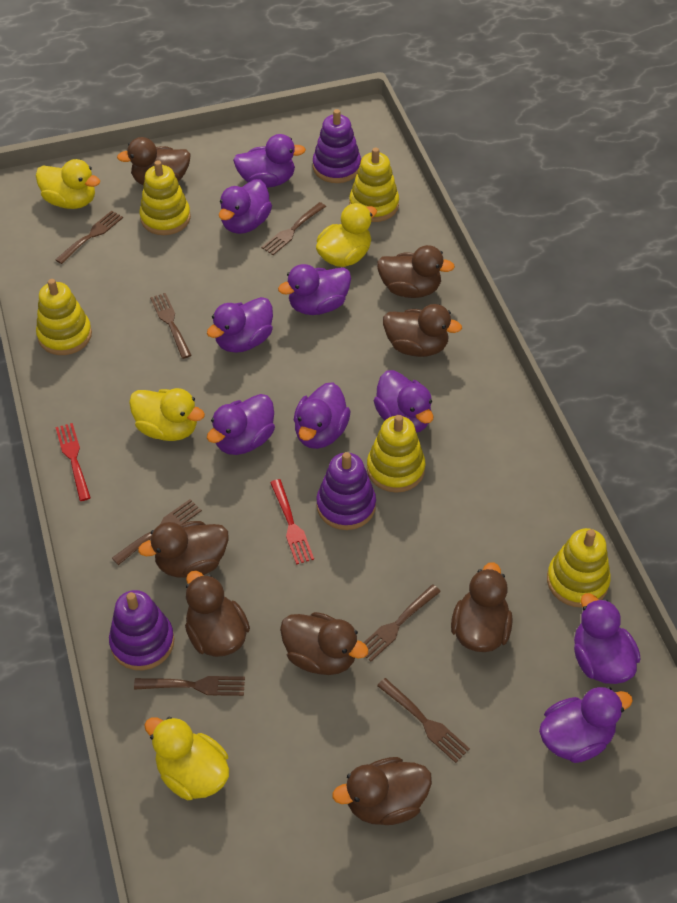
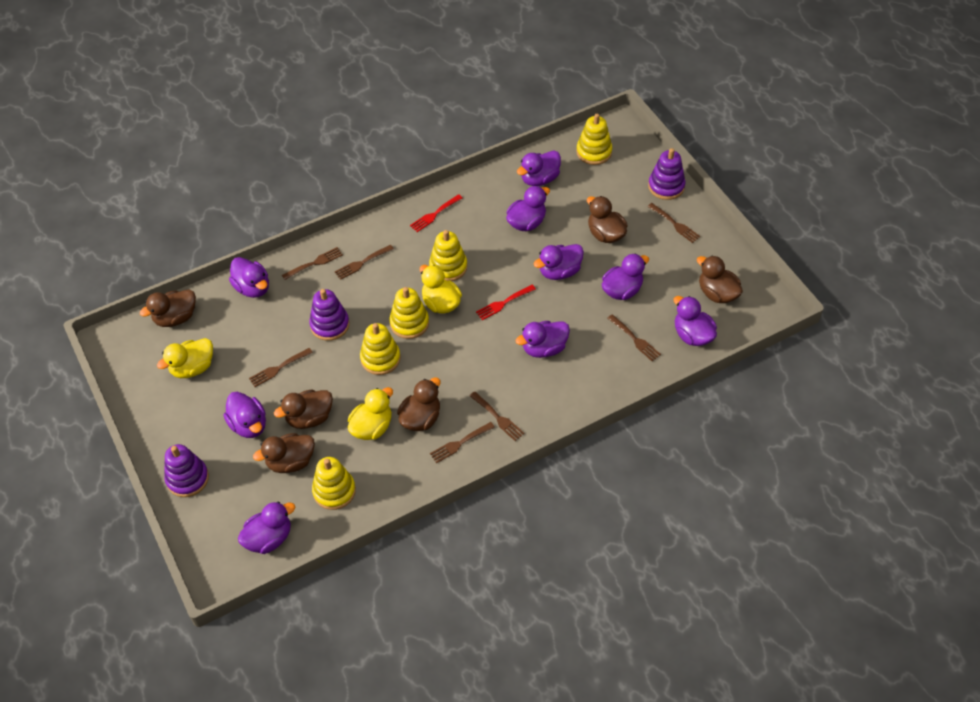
brown duck: [117,137,191,185] [138,521,229,578] [185,571,250,657] [280,612,369,675] [332,757,432,825] [377,245,455,298] [383,304,462,357] [451,562,513,652] = 8 -> [140,289,196,327] [253,433,315,473] [274,389,333,429] [397,377,441,431] [587,196,628,243] [697,255,743,303] = 6
yellow duck: [36,159,100,209] [129,388,205,441] [144,717,229,800] [316,203,377,267] = 4 -> [157,338,213,378] [348,387,393,440] [420,265,462,314] = 3

